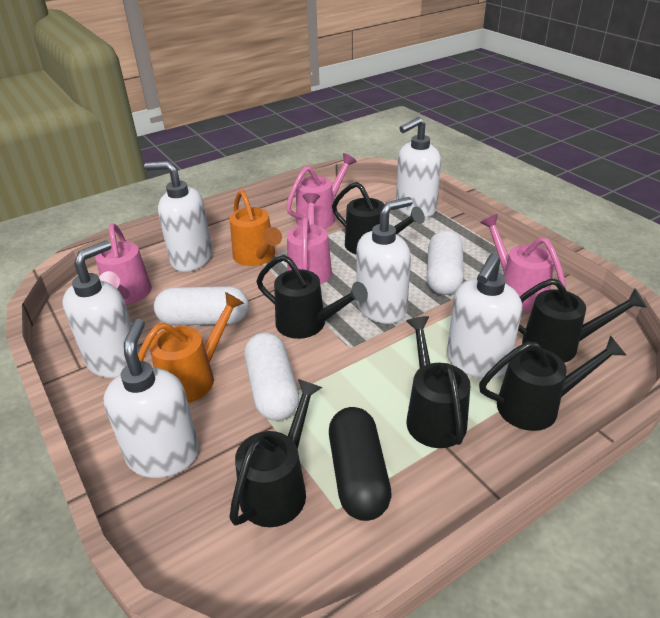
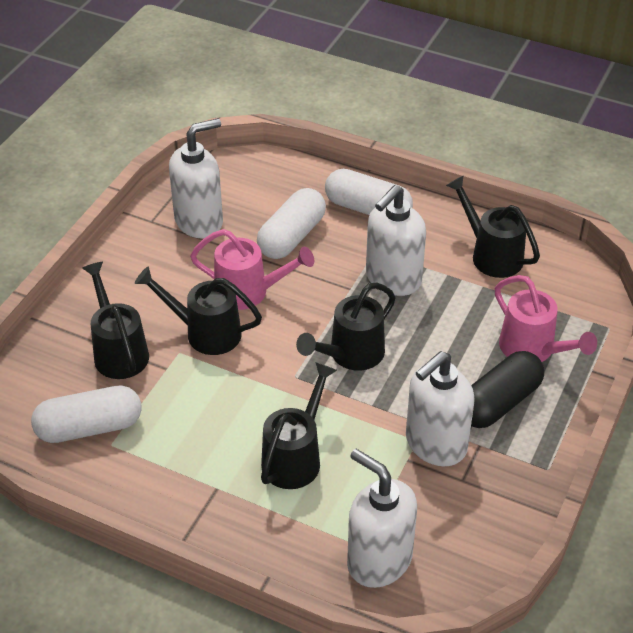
black watering can: [229,379,322,527] [256,255,368,339] [332,182,425,255] [406,316,470,448] [479,335,626,431] [518,278,647,363] = 6 -> [82,262,149,379] [135,267,262,355] [261,362,337,489] [296,283,396,371] [446,175,540,278] = 5
orange watering can: [138,292,244,403] [230,190,282,266] = 2 -> none = 0
pink watering can: [95,223,152,305] [286,153,357,229] [287,193,332,284] [480,214,566,311] = 4 -> [190,229,314,310] [495,275,597,362] = 2
white soap dispenser: [63,240,139,378] [103,319,199,478] [144,161,212,272] [357,197,413,324] [396,117,441,218] [447,254,522,378] = 6 -> [169,118,223,238] [347,449,417,588] [366,185,426,296] [406,351,475,466] = 4

